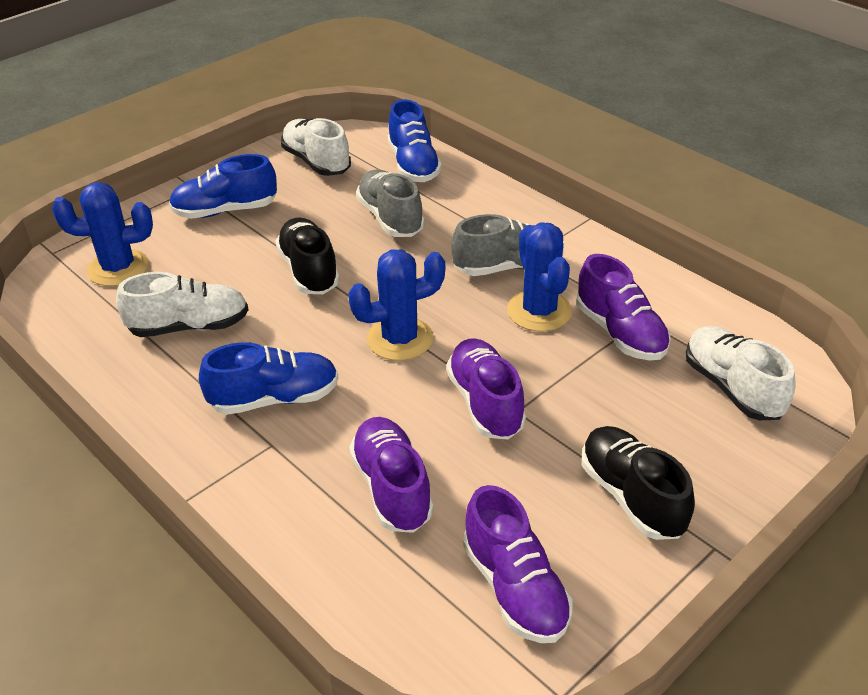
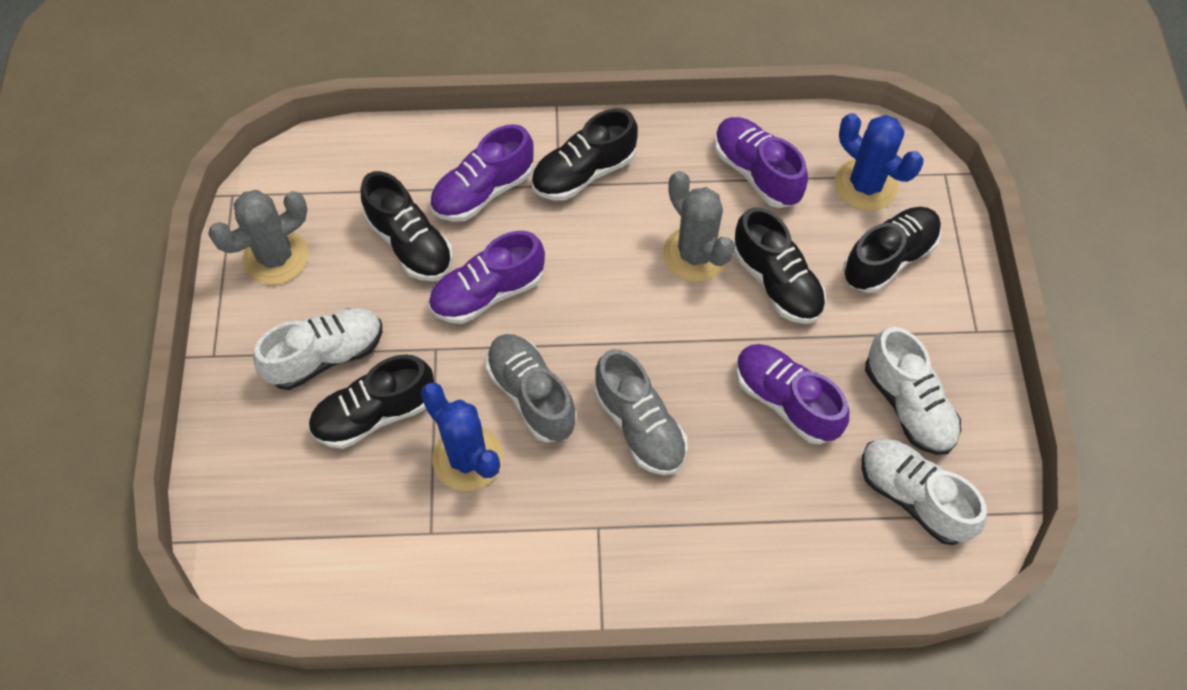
black shoe: [275,217,340,294] [581,426,695,540] = 2 -> [308,354,434,449] [361,171,453,281] [531,108,638,201] [733,207,826,324] [843,207,941,293] = 5
blue cactus: [52,182,153,286] [348,250,445,361] [507,223,572,332] = 3 -> [420,382,503,491] [835,113,924,211] = 2
blue shoe: [169,154,277,219] [199,342,338,415] [388,99,442,182] = 3 -> none = 0
grey cactus: none = 0 -> [208,190,308,285] [663,171,735,282] = 2

